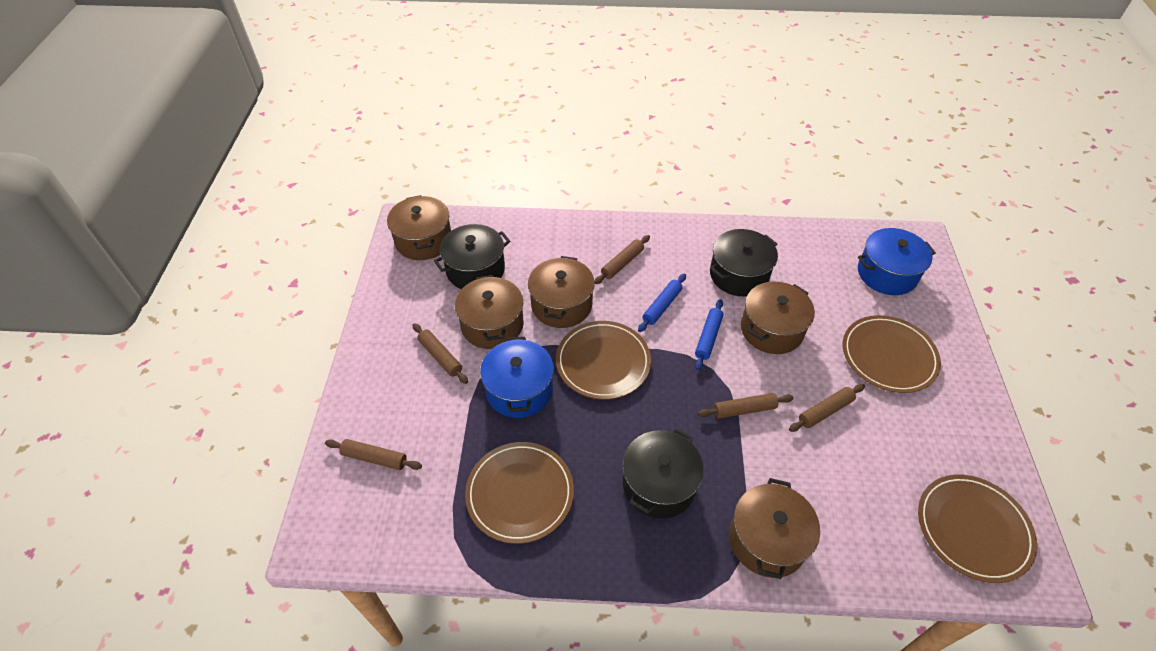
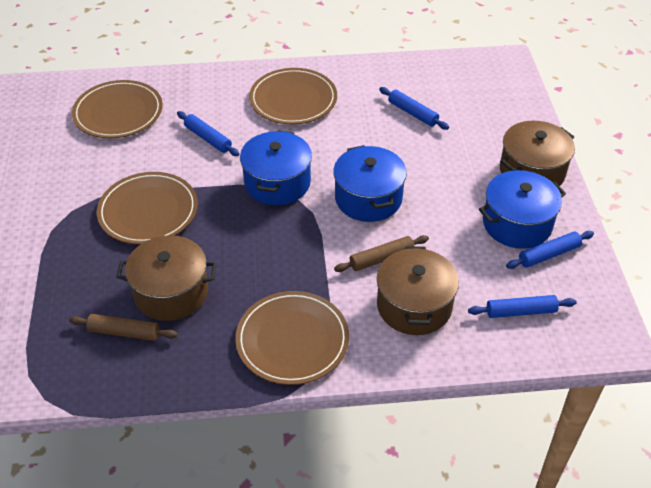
black pot: [434,224,510,289] [623,428,704,518] [710,229,778,296] = 3 -> none = 0
blue pot: [480,337,554,418] [858,228,936,295] = 2 -> [240,130,312,205] [333,145,407,222] [479,170,566,249] = 3
blue rolling pin: [638,274,686,332] [695,299,724,370] = 2 -> [177,111,239,156] [379,87,449,130] [468,295,577,318] [506,231,594,269] = 4
brown pot: [387,195,451,260] [455,275,524,349] [528,256,595,328] [729,478,820,579] [741,281,815,354] = 5 -> [116,235,217,321] [377,246,459,335] [500,121,575,186] = 3
brown rolling pin: [325,439,422,470] [413,323,468,384] [594,235,650,284] [698,393,794,419] [789,384,865,432] = 5 -> [69,314,178,341] [334,235,429,272] = 2

